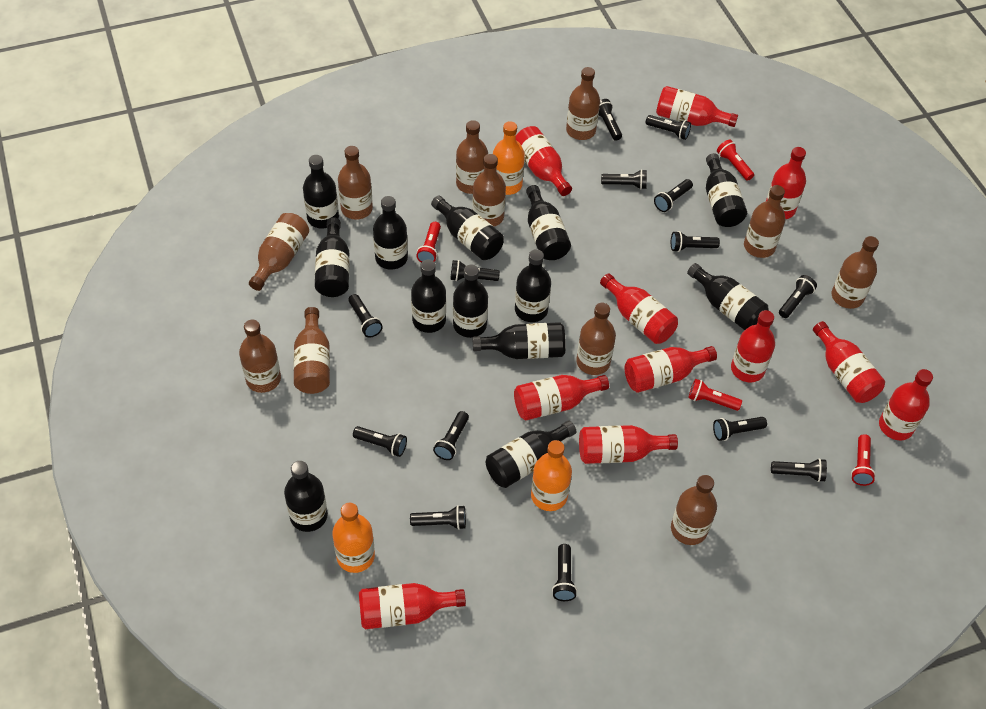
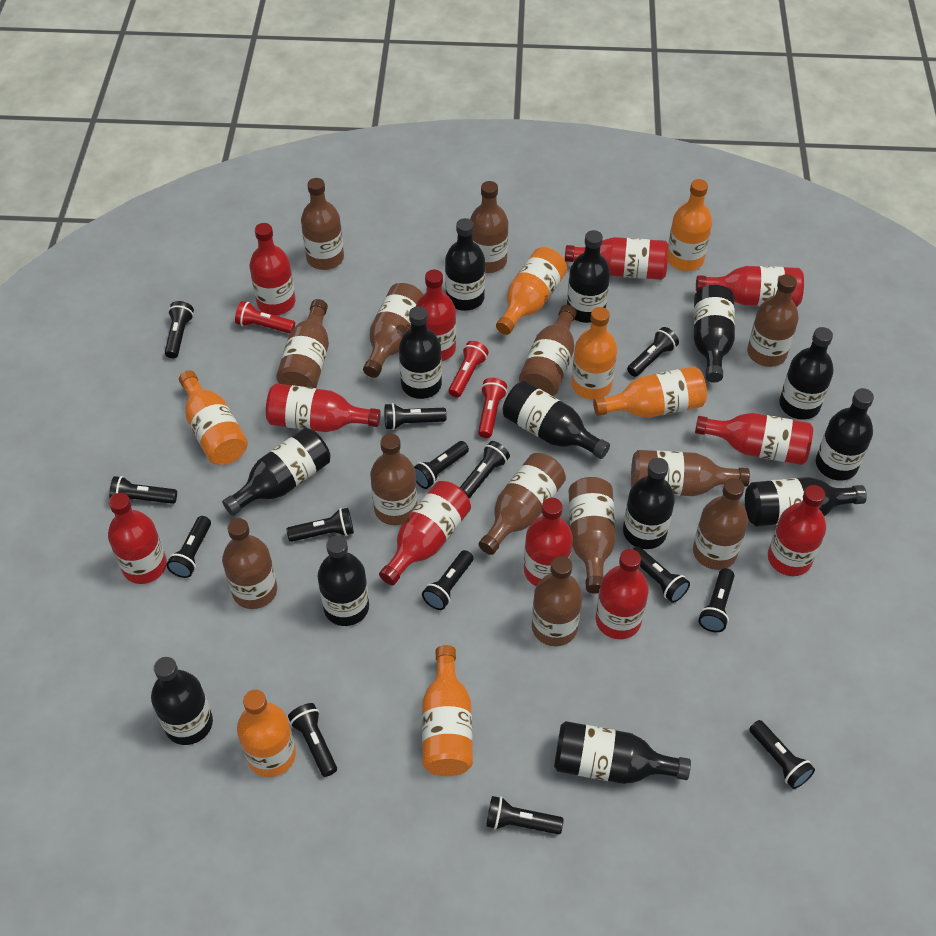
brown bottle: [239,319,281,393] [249,213,309,291] [293,307,330,394] [338,146,373,220] [456,120,488,194] [472,154,506,227] [566,67,600,140] [576,303,616,375] [671,475,717,545] [744,185,785,258] [832,236,879,309] = 11 -> [222,518,277,609] [276,299,329,388] [301,178,344,270] [363,283,423,378] [370,434,417,525] [470,181,508,273] [479,453,566,555] [519,305,577,396] [532,556,582,646] [569,477,616,593] [631,450,750,496] [693,478,748,570] [747,274,799,367] = 13
orange bottle: [333,502,375,573] [493,121,525,195] [531,440,572,511] = 3 -> [179,370,248,465] [237,690,296,777] [422,645,473,776] [496,247,567,335] [571,307,617,399] [593,366,707,418] [668,179,712,271] = 7
red flashlight: [417,222,441,263] [688,379,742,411] [717,139,754,181] [851,434,876,486] = 4 -> [235,301,295,334] [449,341,489,398] [478,378,507,438] = 3

